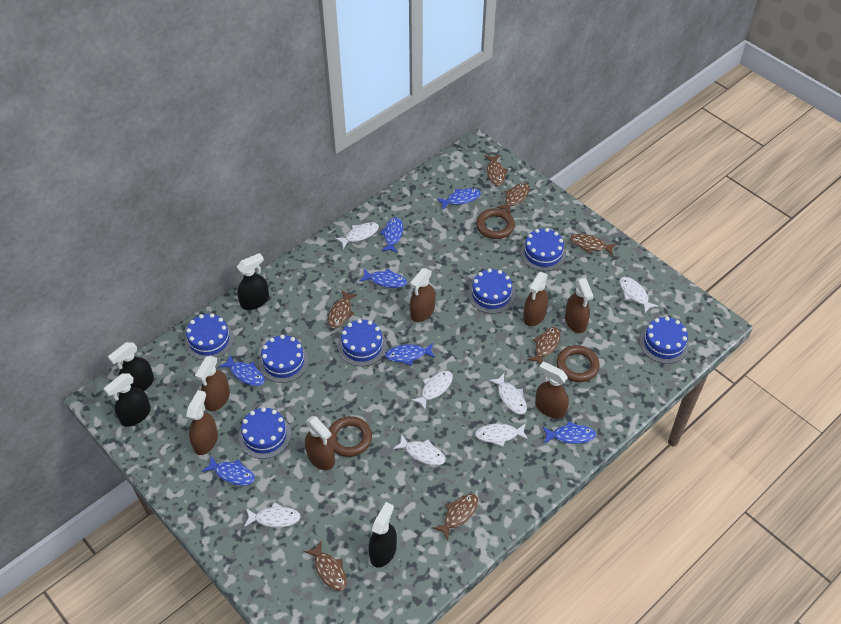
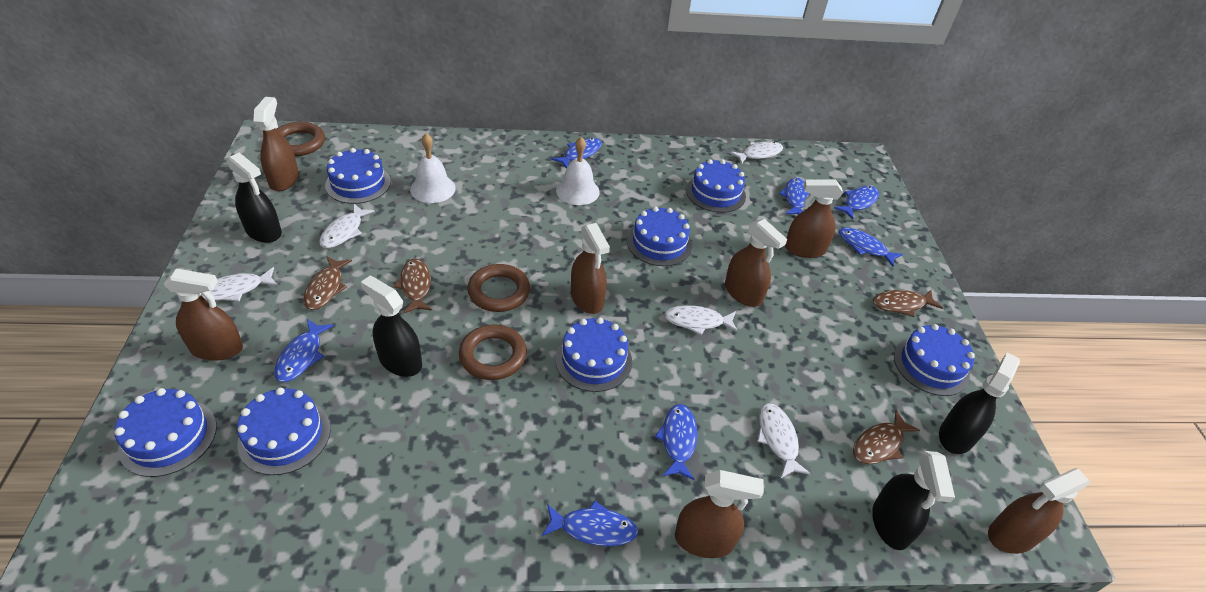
brown fish: [304,540,347,591] [328,290,358,328] [433,494,478,540] [485,155,508,186] [497,183,529,213] [527,327,561,365] [570,234,617,256] = 7 -> [303,257,352,310] [394,259,432,313] [853,410,920,464] [873,290,943,317] = 4
white bell: none = 0 -> [410,133,456,203] [556,137,600,205] = 2
white fish: [244,502,301,528] [335,222,379,249] [393,434,446,465] [411,371,453,410] [475,423,529,447] [488,373,527,415] [619,277,658,313] = 7 -> [201,267,278,301] [319,204,375,248] [664,305,738,336] [730,141,783,164] [757,403,811,478] = 5

